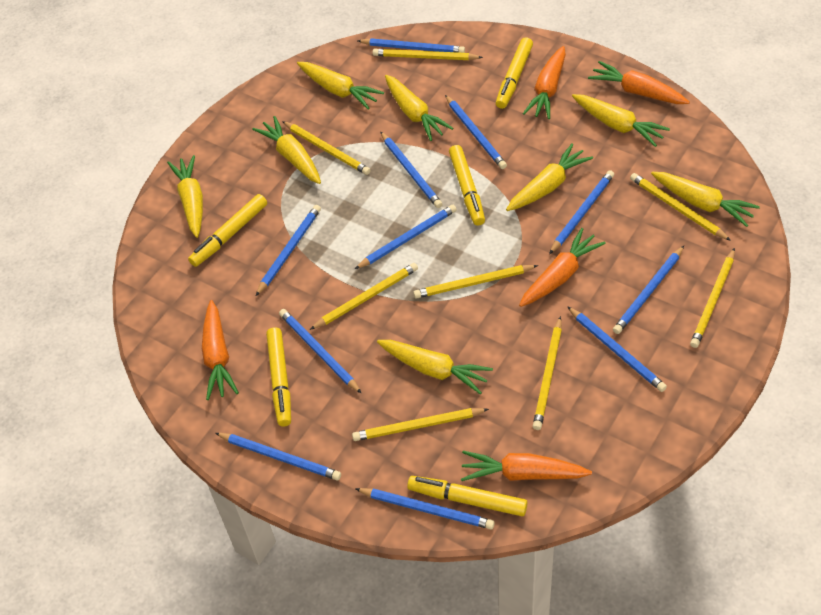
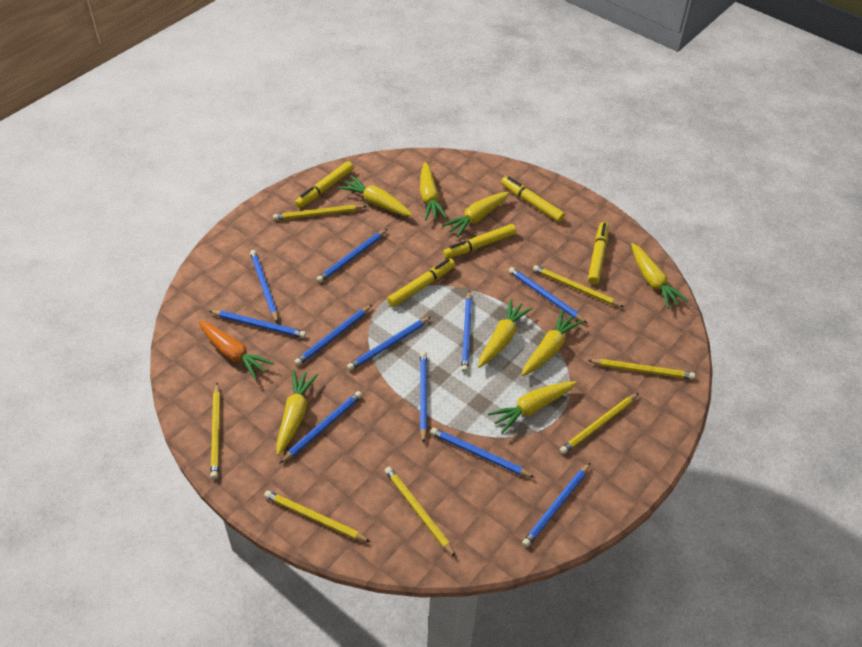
orange carrot: [202,300,239,400] [461,451,592,481] [519,228,606,307] [523,46,566,119] [588,61,690,104] = 5 -> [199,321,274,380] = 1
yellow pencil: [282,121,370,175] [310,263,418,330] [352,408,489,441] [373,49,483,60] [413,265,538,299] [533,316,562,430] [630,173,731,241] [690,248,735,348] = 8 -> [210,383,220,479] [264,490,370,542] [273,205,367,220] [384,467,456,557] [533,265,624,307] [560,393,639,454] [587,359,695,379] = 7

